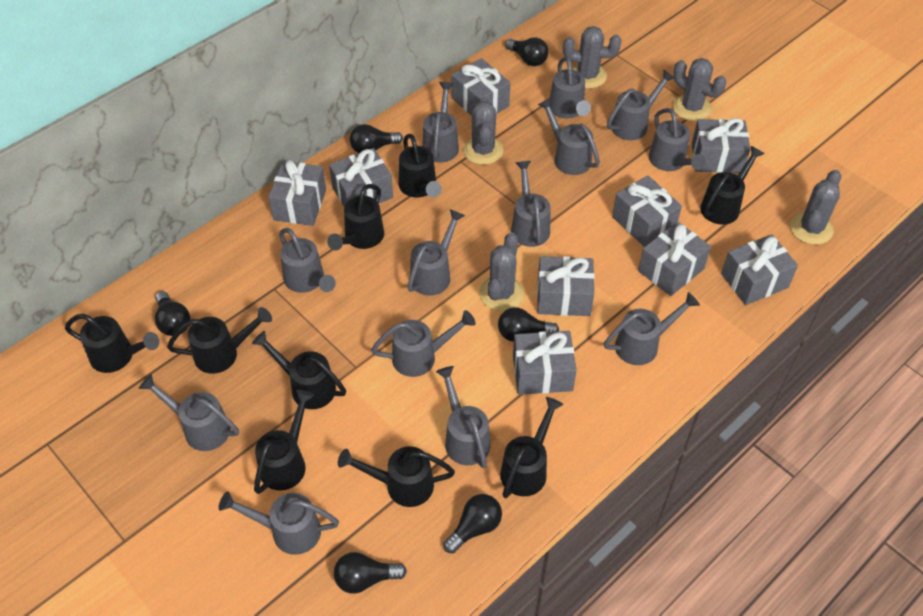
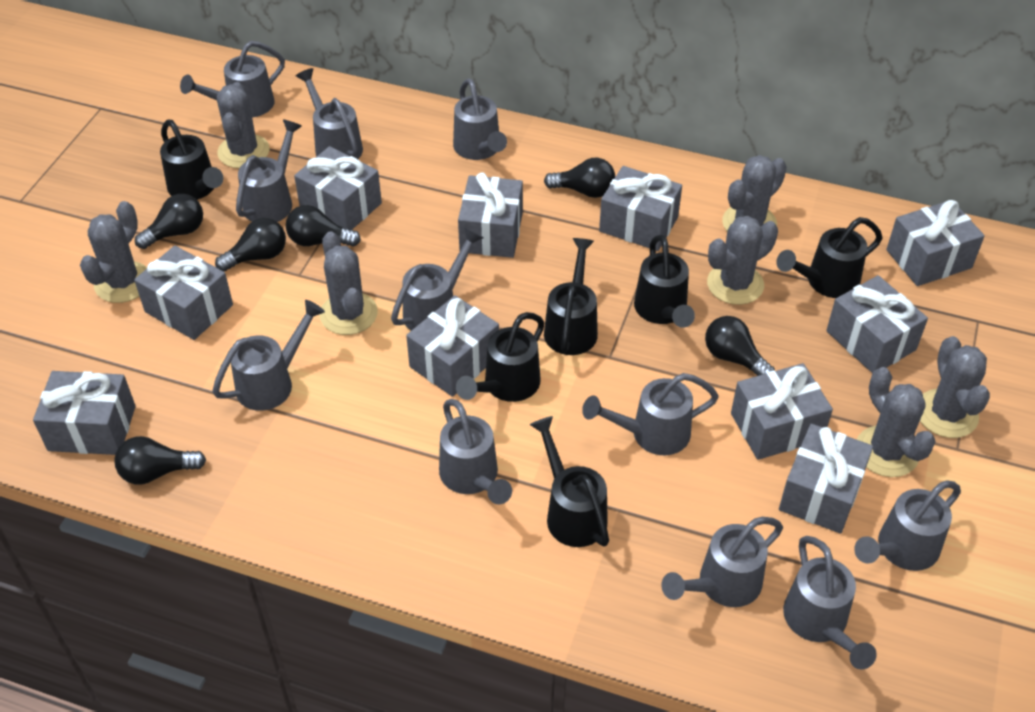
black watering can: [65,314,159,373] [167,307,272,374] [252,331,346,409] [254,390,314,494] [327,184,384,251] [338,446,455,507] [399,134,442,197] [500,397,564,498] [700,146,765,225] = 9 -> [160,119,223,200] [456,312,544,402] [530,416,609,547] [544,238,598,355] [634,235,695,328] [776,217,882,298] = 6
grey cactus: [463,97,503,165] [479,232,524,311] [563,26,621,88] [673,58,726,121] [790,170,841,245] = 5 -> [80,201,147,303] [217,82,270,168] [319,231,378,335] [707,216,778,305] [722,155,787,231] [857,367,936,477] [920,336,990,438] = 7
grey gift: [268,160,326,226] [329,148,393,207] [451,58,510,116] [513,331,577,395] [537,256,595,316] [612,175,682,247] [638,222,711,296] [692,118,751,173] [721,234,798,305] = 9 -> [33,371,136,455] [134,246,233,340] [294,146,382,230] [406,295,499,397] [458,172,523,258] [599,166,682,251] [731,363,833,460] [779,424,873,534] [826,275,928,374] [886,200,985,286] = 10
grey watering can: [139,374,239,451] [219,491,339,555] [279,228,336,293] [371,310,476,377] [408,209,465,296] [422,82,459,163] [436,366,491,468] [511,161,550,247] [538,98,600,175] [550,56,591,118] [604,292,700,365] [607,69,675,140] [649,108,706,171] = 13 -> [180,41,285,117] [212,300,325,411] [236,119,302,222] [296,68,363,159] [391,227,484,331] [439,399,512,504] [453,78,507,160] [582,373,719,455] [661,517,783,607] [783,536,877,669] [854,480,961,571] = 11

